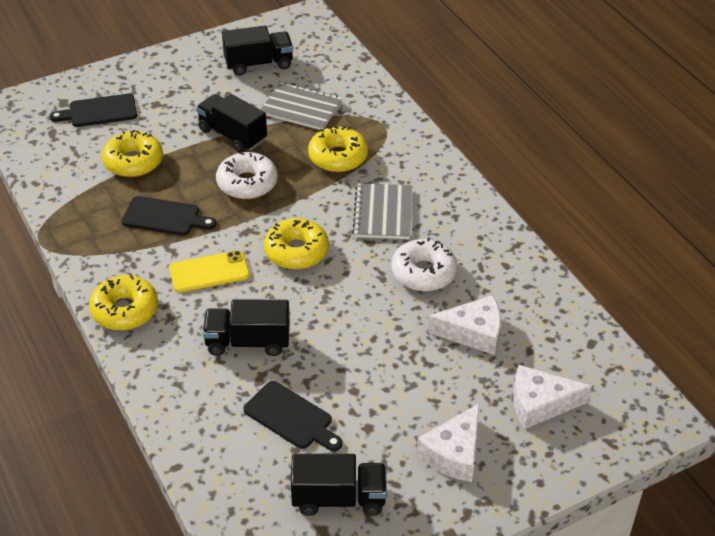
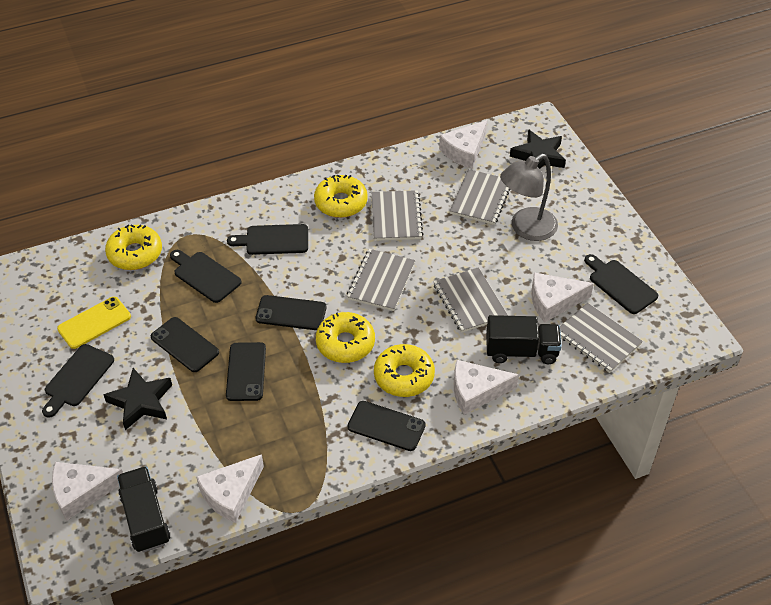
black cutting board: [50,94,137,127] [122,196,216,236] [243,381,343,451] = 3 -> [42,344,114,418] [170,250,242,303] [227,224,308,255] [584,254,658,314] = 4
black phone: none = 0 -> [151,317,219,372] [226,342,266,401] [255,295,326,330] [348,401,426,451] = 4
black star: none = 0 -> [103,368,172,430] [510,129,566,169] = 2
black truck: [196,94,267,153] [203,299,290,356] [222,26,293,75] [291,454,387,516] = 4 -> [117,466,170,553] [486,315,562,364] = 2
grey lamp: none = 0 -> [500,154,558,241] = 1
grey notebook: [260,82,342,130] [352,183,412,239] = 2 -> [347,249,416,311] [371,190,423,241] [433,267,508,333] [450,169,510,225] [560,303,643,373] = 5
white cheese: [417,403,480,482] [428,295,501,355] [513,365,592,429] = 3 -> [52,462,123,520] [196,454,264,523] [439,120,487,169] [454,360,519,415] [531,273,594,323] = 5
white donut: [216,152,278,199] [391,238,457,292] = 2 -> none = 0

